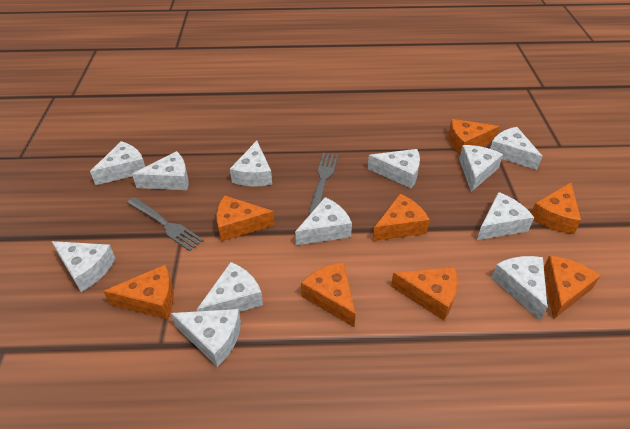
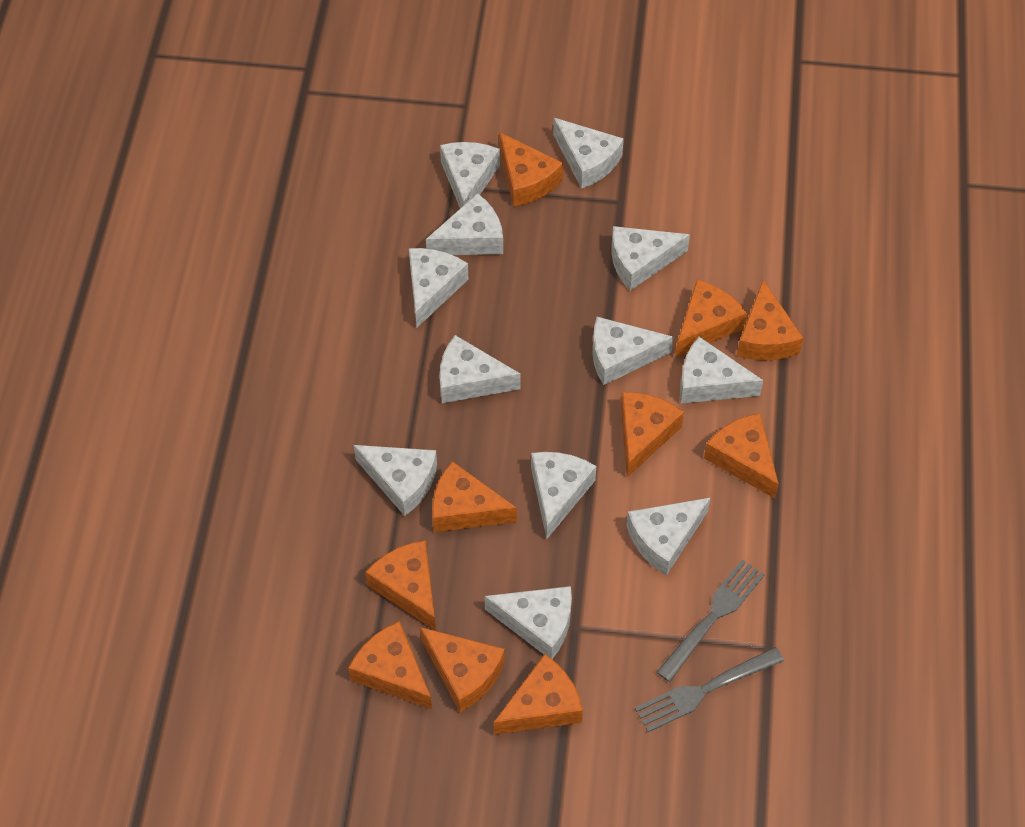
orange cheese: [103,265,174,319] [217,195,275,241] [301,262,356,327] [372,194,430,241] [391,267,457,320] [448,119,500,155] [531,183,581,234] [544,255,601,320] = 8 -> [348,621,432,709] [365,540,436,631] [420,627,505,712] [432,461,517,532] [494,654,583,734] [499,132,563,207] [621,392,684,477] [675,280,747,358] [704,413,779,499] [737,280,803,360] = 10

